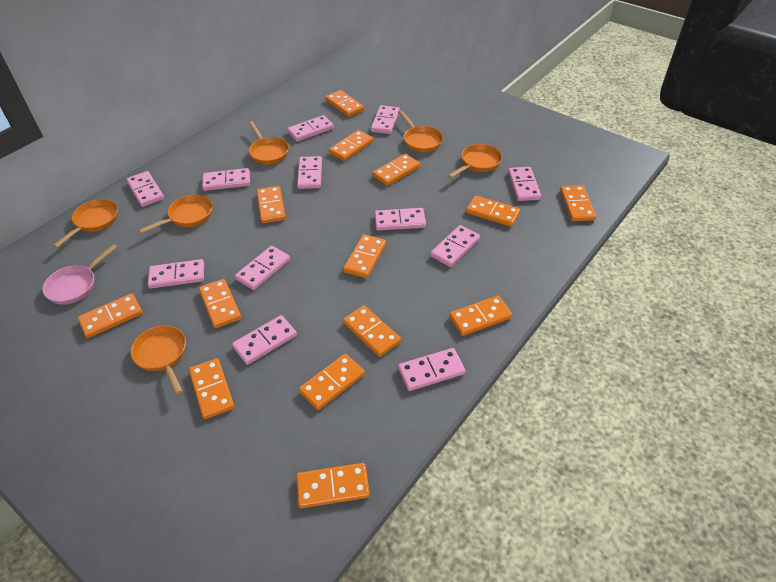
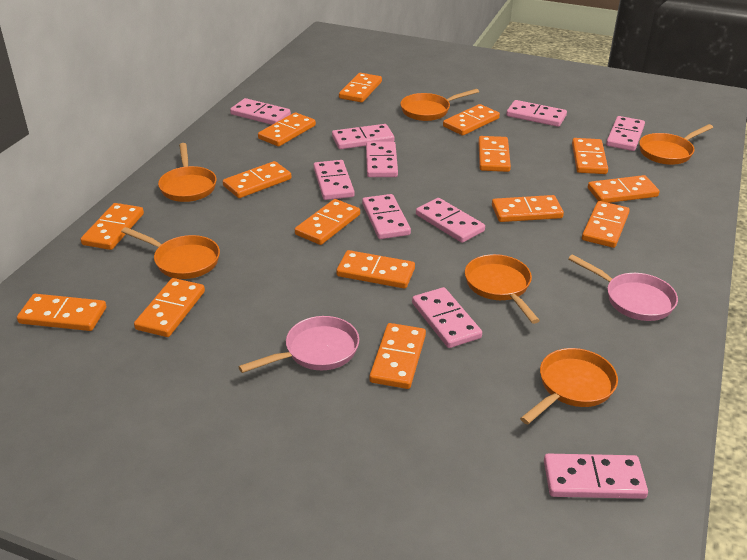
orange domino: [78,293,143,338] [189,358,235,419] [199,279,241,328] [257,186,286,223] [296,463,370,508] [299,354,365,410] [325,90,364,117] [329,130,374,161] [343,234,386,278] [343,305,401,357] [372,154,420,186] [449,296,512,336] [466,195,520,227] [560,185,596,221] = 14 -> [17,294,106,331] [80,203,144,250] [134,278,205,337] [223,161,291,198] [258,112,316,147] [295,199,360,245] [336,250,415,289] [339,73,382,103] [369,323,426,389] [443,104,500,135] [478,136,511,172] [492,195,564,222] [572,138,608,174] [582,201,630,248] [588,175,659,203] = 15
pink domino: [126,171,164,207] [148,259,204,289] [202,168,250,191] [232,315,297,365] [235,246,290,290] [287,115,334,142] [297,156,322,189] [371,105,400,134] [375,208,426,231] [398,348,466,391] [430,225,480,267] [508,167,541,201] = 12 -> [230,98,291,125] [313,160,355,200] [332,124,394,149] [362,194,411,239] [366,141,398,177] [412,287,482,348] [416,198,485,243] [506,100,567,127] [544,454,648,499] [606,116,645,151] = 10
pink pan: [42,244,117,305] = 1 -> [238,316,359,373] [568,254,678,321] = 2

